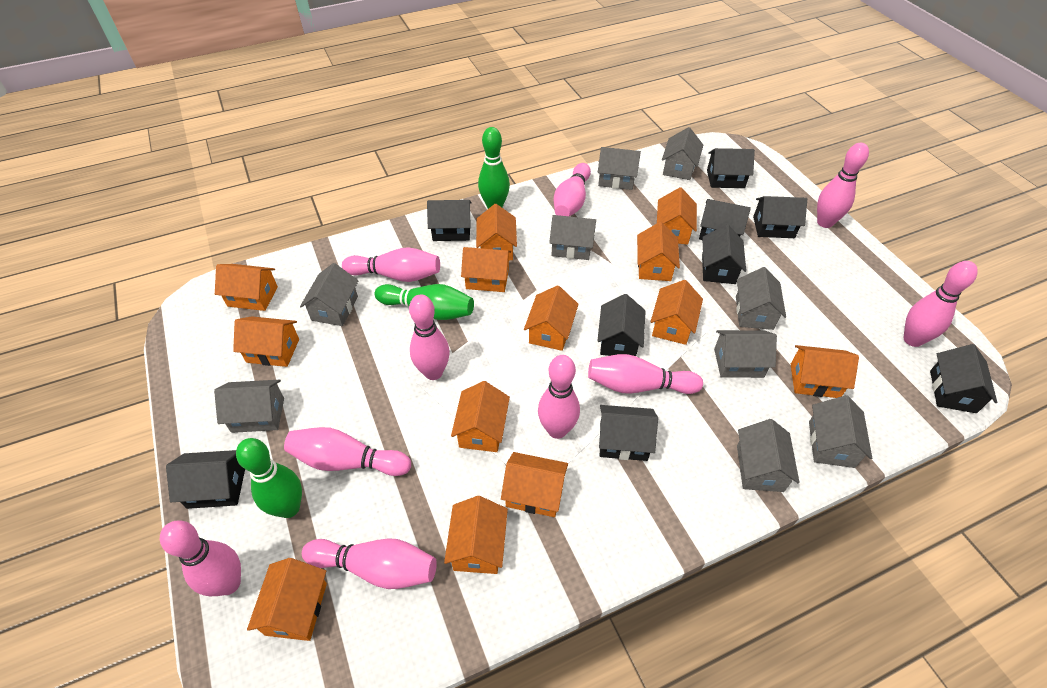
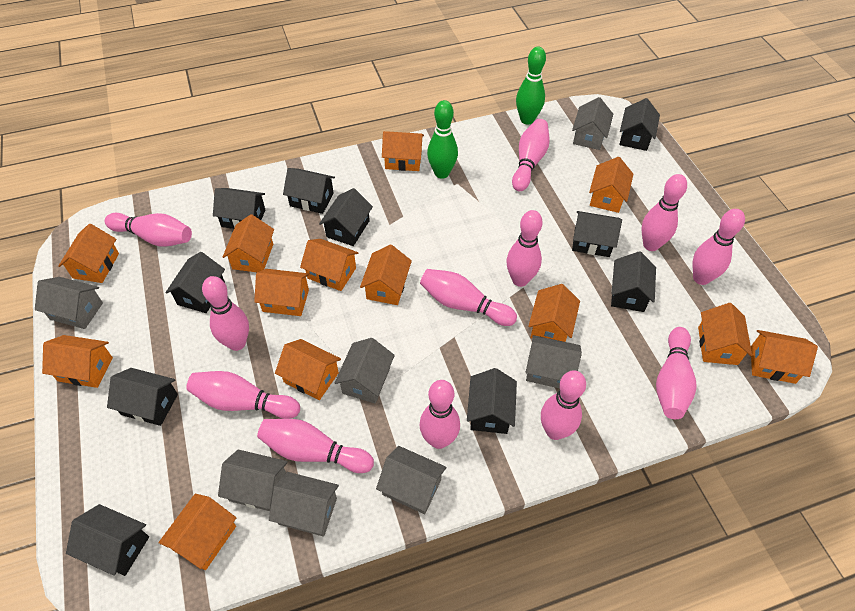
black house: [166,450,245,509] [427,200,471,241] [597,294,646,356] [599,405,658,461] [699,199,751,240] [702,224,746,284] [707,148,755,188] [753,196,807,238] [930,344,997,413] = 9 -> [66,504,149,576] [107,368,178,426] [165,252,225,313] [213,188,265,229] [283,168,335,214] [319,188,373,246] [467,368,517,434] [572,211,622,257] [611,251,656,312] [619,98,660,151] = 10
green bowling pin: [236,438,302,518] [375,284,474,320] [478,127,510,209] = 3 -> [427,100,458,179] [516,47,546,125] = 2
grey house: [214,380,284,433] [300,263,359,326] [549,215,596,260] [598,147,641,190] [662,127,703,180] [714,330,777,378] [736,267,786,330] [737,419,800,492] [809,395,872,468] = 9 -> [35,277,103,329] [218,449,288,511] [269,472,339,537] [334,338,395,404] [376,446,447,514] [526,335,582,388] [572,97,613,150] = 7
pink bowling pin: [160,520,241,596] [284,427,411,476] [302,538,437,589] [342,247,440,282] [409,294,450,380] [538,355,580,439] [554,163,591,216] [588,354,703,394] [817,143,869,228] [903,261,978,347] = 10 -> [105,213,192,247] [186,371,300,419] [202,276,249,351] [257,419,374,473] [419,380,460,449] [420,269,517,326] [507,210,543,287] [512,119,550,191] [541,370,586,440] [642,174,687,251] [656,327,697,419] [692,209,745,285] = 12

